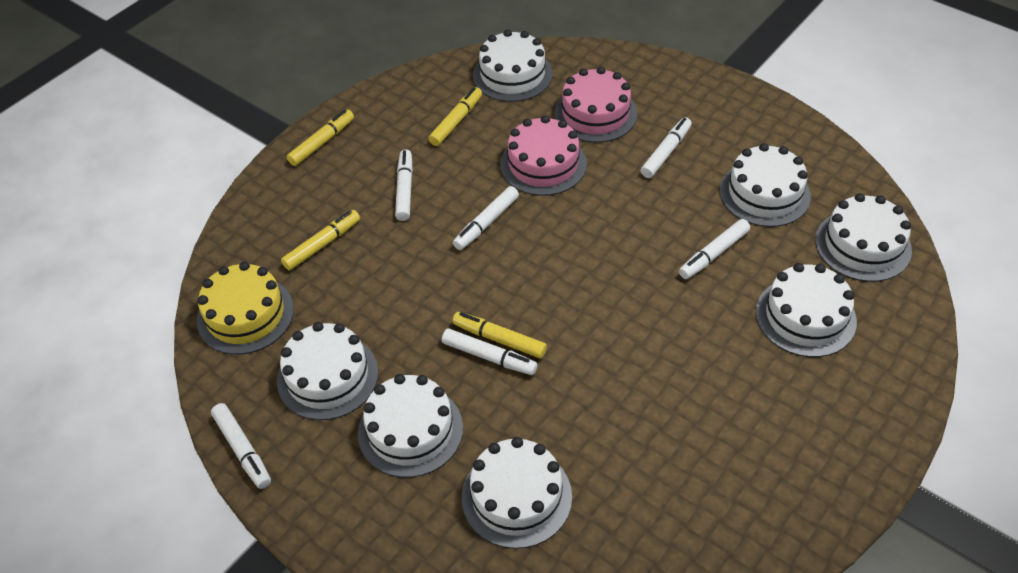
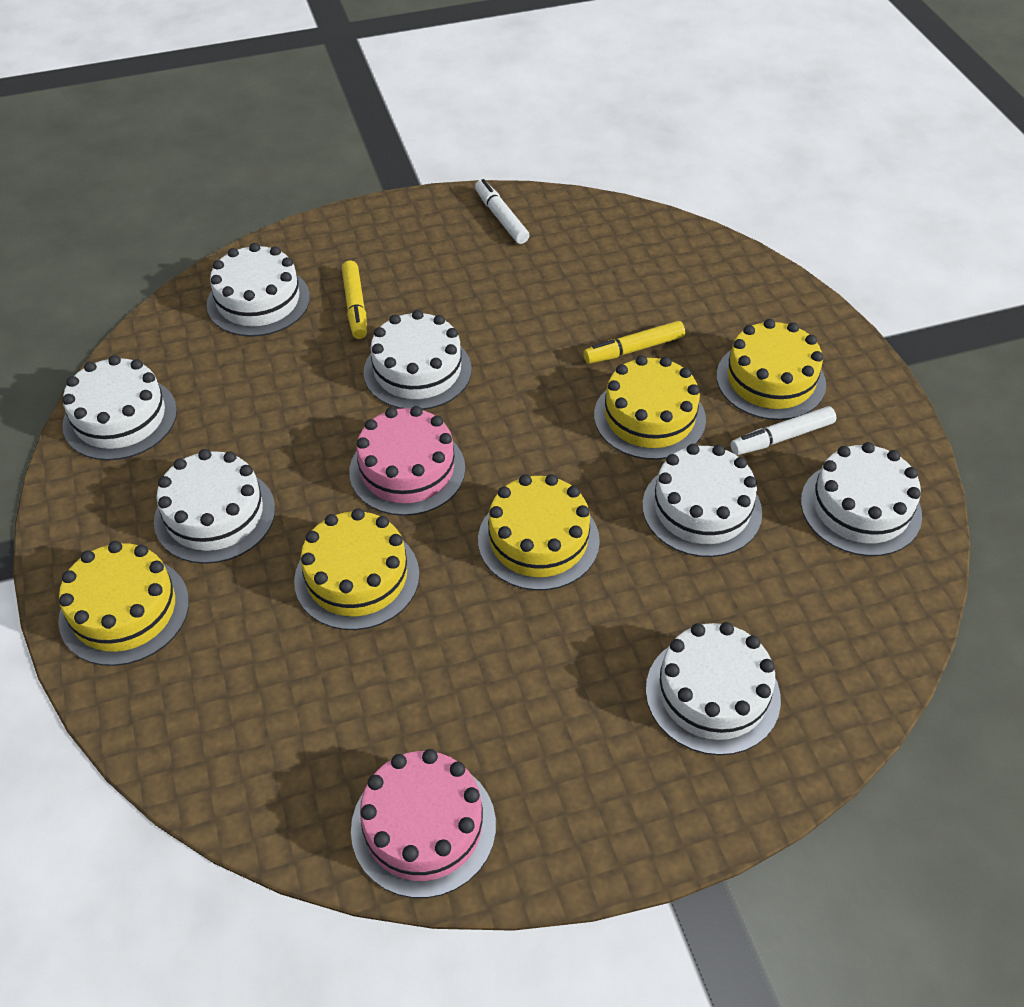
white marker: [211,403,271,489] [395,149,413,221] [442,328,538,375] [453,186,519,250] [641,117,692,178] [679,219,750,279] = 6 -> [475,179,530,244] [731,406,836,455] = 2
yellow cake: [197,262,294,355] = 1 -> [59,541,189,666] [294,508,420,630] [478,474,600,591] [594,355,706,460] [716,319,826,420] = 5
yellow marker: [281,210,360,271] [287,110,354,166] [428,87,482,146] [453,312,547,358] = 4 -> [342,261,367,339] [583,321,685,364] = 2

